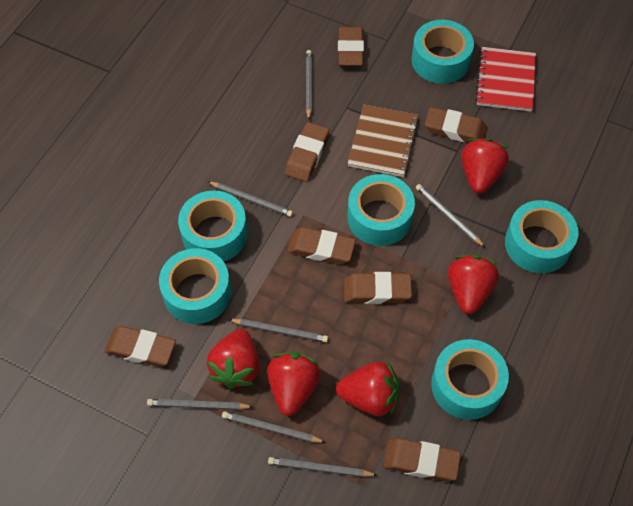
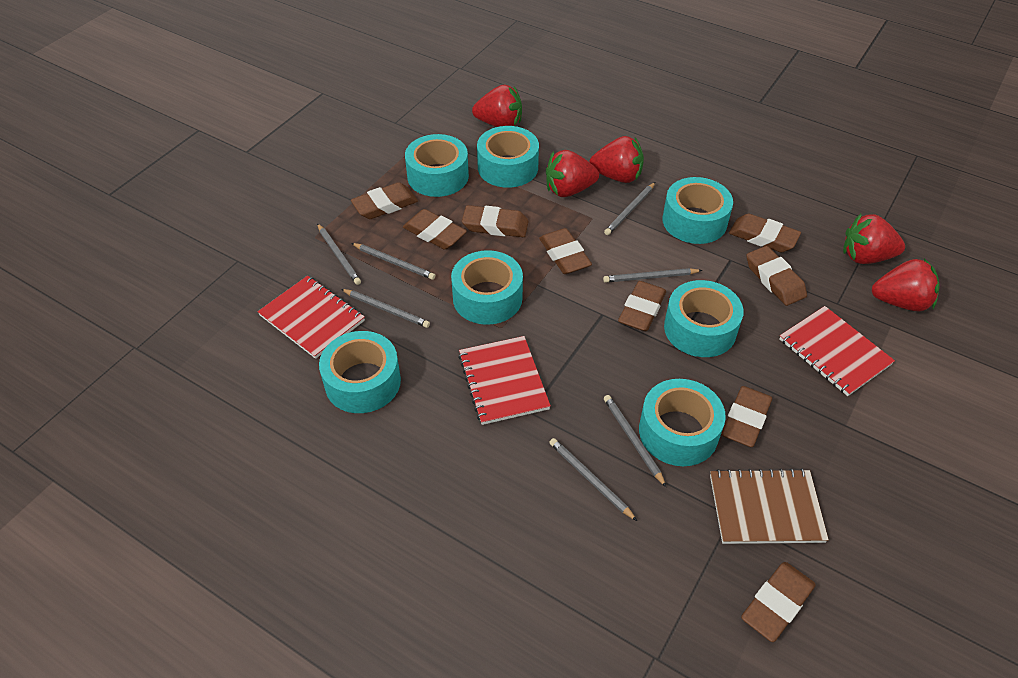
brown eraser: [104,326,176,367] [285,122,329,182] [287,227,356,264] [338,27,364,66] [344,272,412,304] [383,438,461,481] [425,107,487,142] = 7 -> [351,182,418,219] [403,209,467,250] [462,205,529,237] [539,228,592,274] [618,281,666,331] [722,386,772,447] [729,214,801,252] [741,562,816,642] [746,246,807,306] = 9
red notebook: [475,47,536,112] = 1 -> [258,276,365,359] [458,336,551,425] [779,306,895,396] = 3
turquoise tape: [159,248,231,324] [178,190,248,261] [347,174,415,246] [411,20,474,84] [431,339,509,420] [505,200,579,273] = 6 -> [319,331,401,413] [405,134,469,197] [451,250,523,325] [477,126,539,188] [639,379,726,466] [662,177,733,244] [664,280,744,357] = 7

